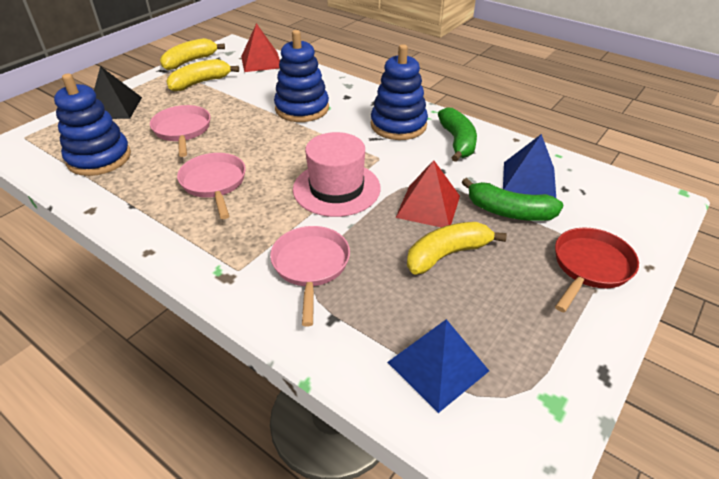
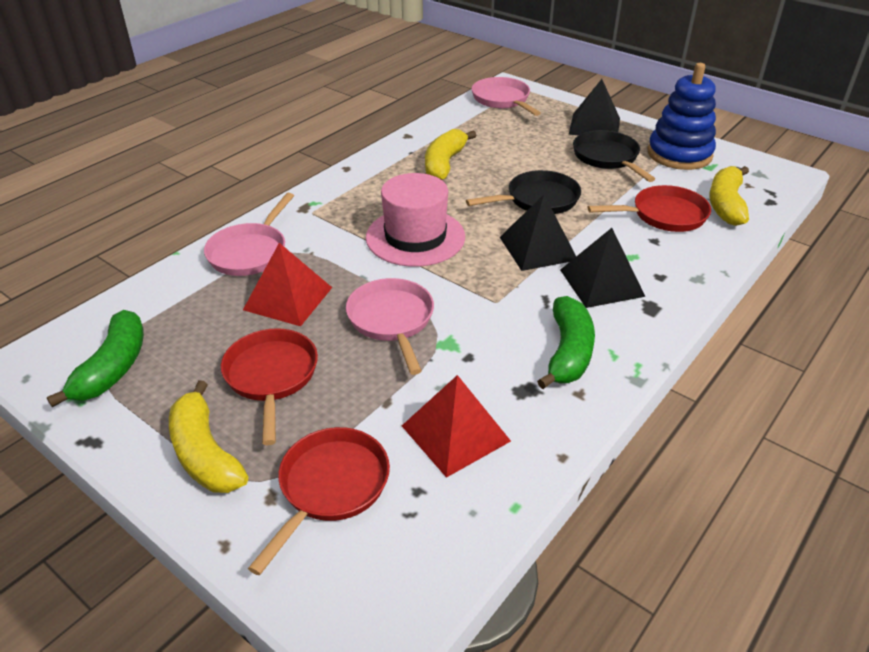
black pan: none = 0 -> [466,170,581,214] [573,130,655,182] = 2
black pyramid: [94,66,142,119] = 1 -> [500,195,576,271] [560,228,645,308] [569,79,620,136] = 3
blue pyramid: [387,319,489,413] [503,134,556,198] = 2 -> none = 0
blue stacking toy: [54,74,131,176] [274,30,329,122] [371,44,428,140] = 3 -> [648,63,716,170] = 1
red pan: [555,228,639,312] = 1 -> [221,328,318,445] [248,427,390,575] [588,185,711,232] = 3

